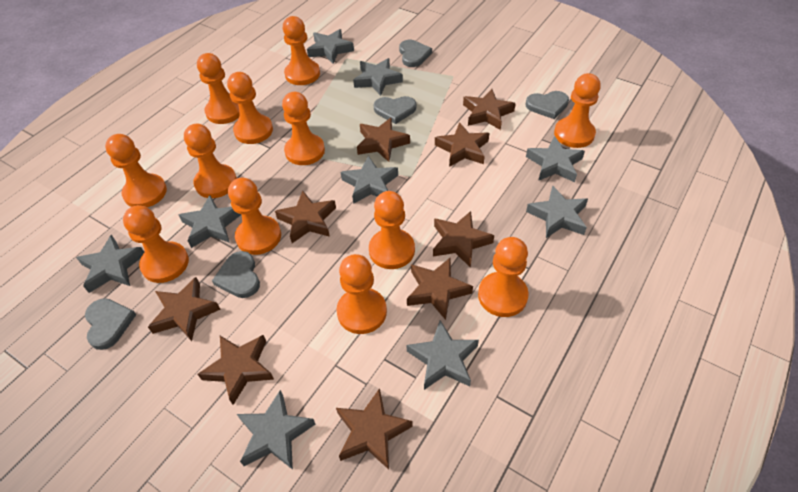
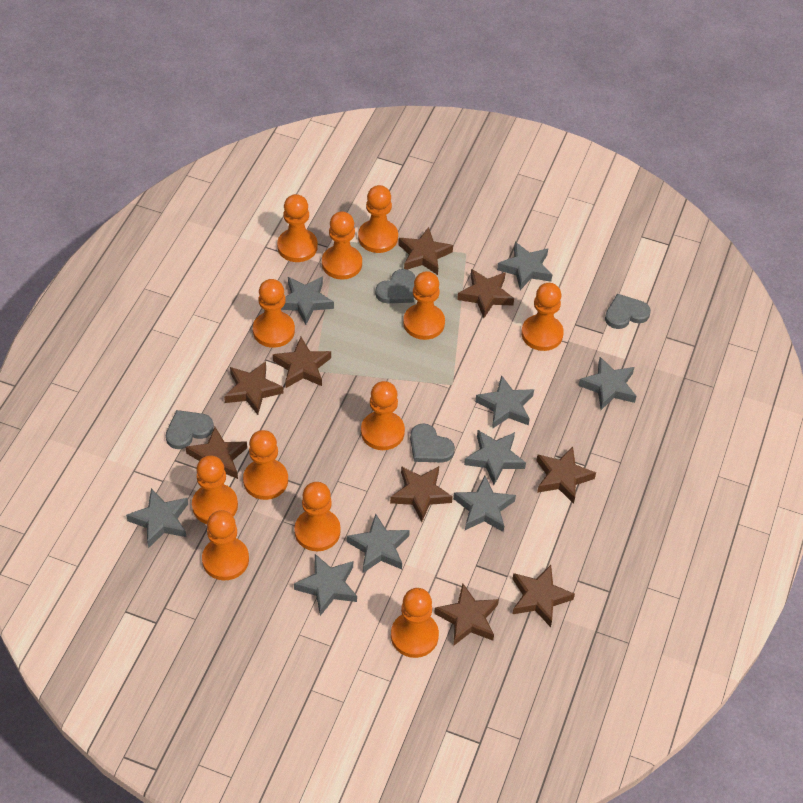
grey heart: [85,298,136,350] [212,251,260,298] [374,96,416,124] [399,40,432,67] [526,91,569,119] = 5 -> [166,410,214,449] [375,269,416,303] [410,423,455,462] [605,294,651,329] = 4

